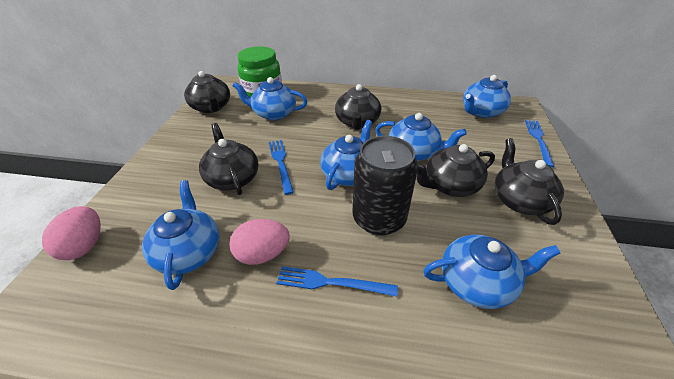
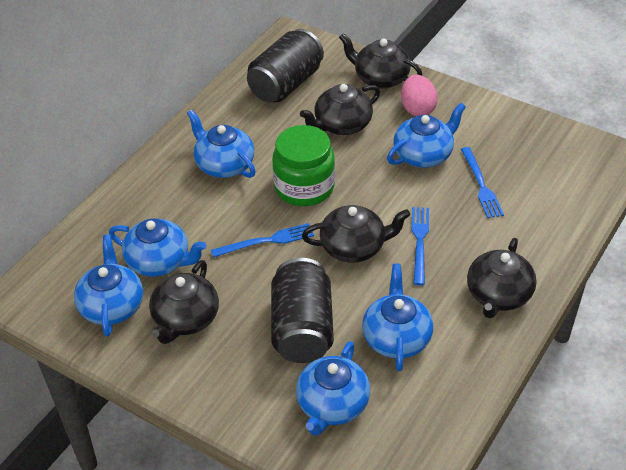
black can: [353,136,418,235] = 1 -> [247,29,324,102] [271,258,334,363] = 2
pink egg: [42,206,101,260] [229,219,290,265] = 2 -> [401,75,438,116] = 1

